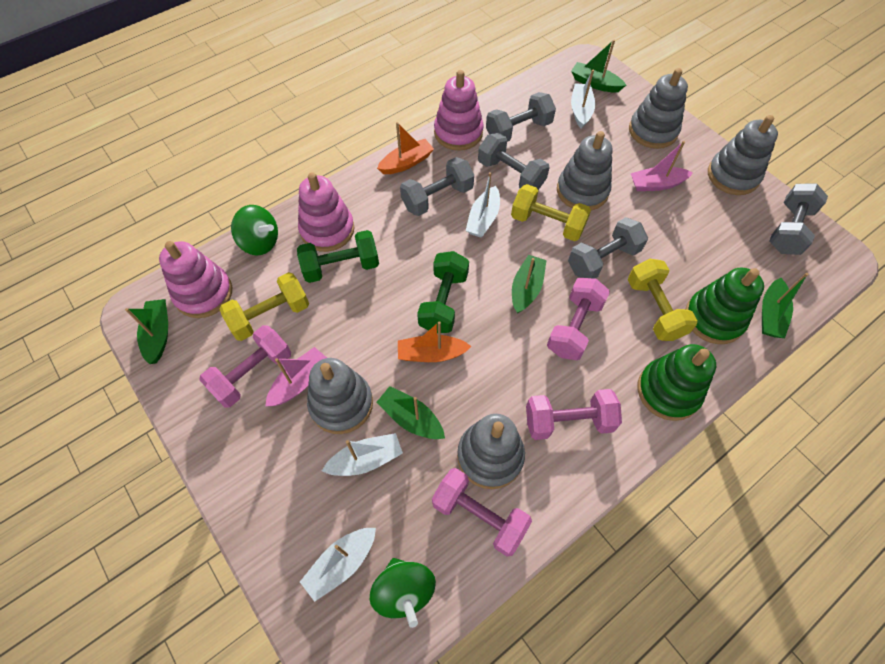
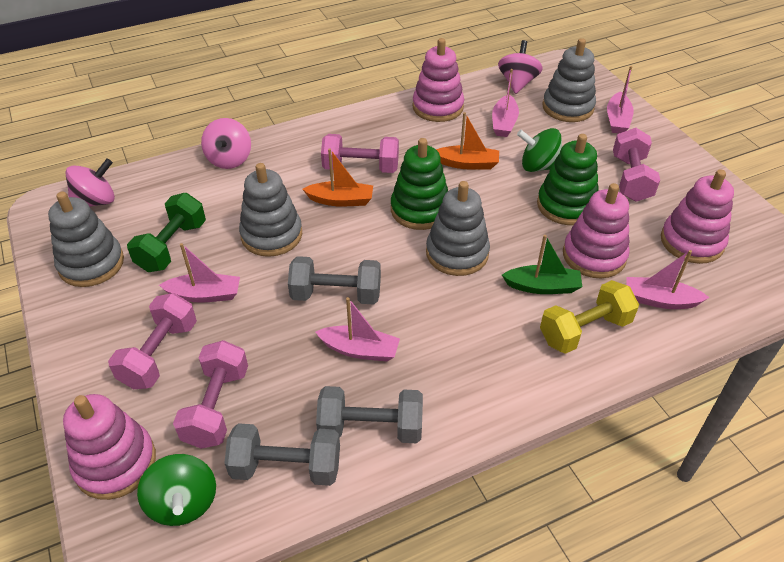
green boat: [125,299,168,364] [377,386,445,439] [512,255,547,314] [571,40,626,93] [762,273,808,338] = 5 -> [502,235,582,294] = 1
green dumbbell: [297,230,379,283] [417,251,469,333] = 2 -> [127,193,206,272] = 1
grey dumbbell: [400,157,474,216] [478,133,550,190] [486,92,556,142] [568,217,648,279] [769,183,828,255] = 5 -> [225,423,340,486] [288,256,381,305] [316,386,423,443] = 3
grey stacking toy: [307,358,373,434] [457,414,525,489] [557,131,613,211] [629,68,688,149] [708,115,778,195] = 5 -> [48,191,124,287] [239,163,302,257] [426,181,490,276] [543,38,596,122] = 4
pink boat: [265,347,327,406] [630,141,693,191] = 2 -> [159,243,240,303] [316,297,400,361] [492,69,519,137] [607,66,634,134] [627,250,710,309] = 5
pink spinning top: none = 0 -> [65,158,115,207] [201,118,251,169] [498,40,543,94] = 3
pink stacking toy: [159,241,232,318] [298,172,354,252] [434,70,484,150] = 3 -> [63,394,156,500] [412,38,464,122] [563,183,630,278] [661,169,734,264] = 4
white boat: [300,528,376,602] [322,433,403,476] [466,172,500,238] [571,70,595,129] = 4 -> none = 0
yellow dumbbell: [220,272,309,341] [511,184,591,241] [628,259,698,341] = 3 -> [540,280,639,354] = 1

